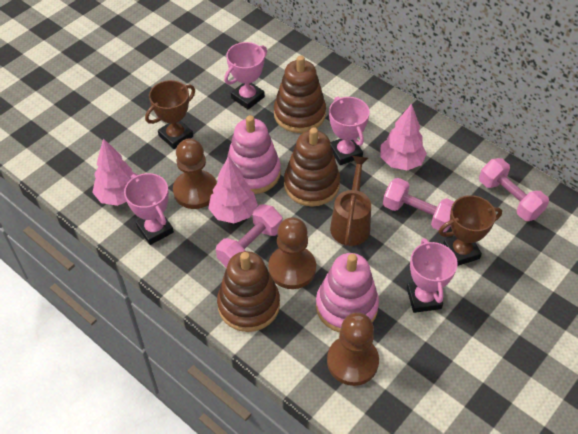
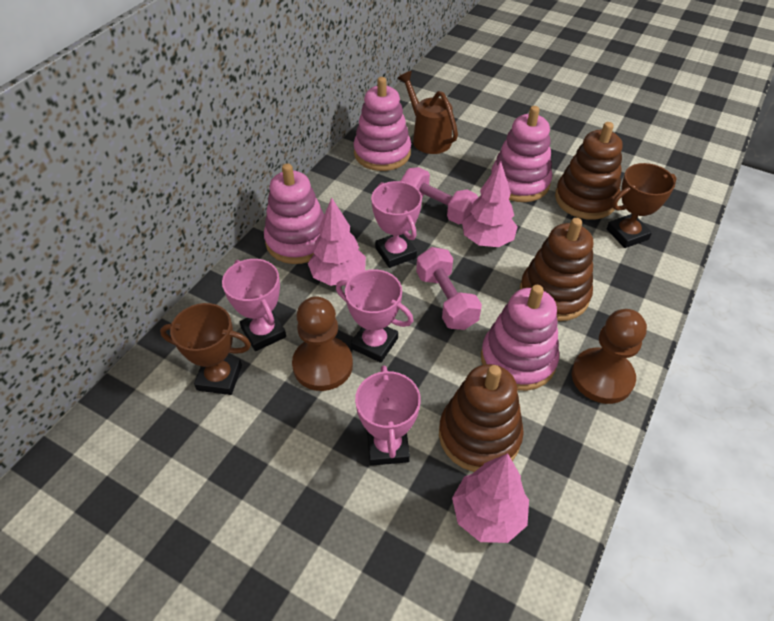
brown pawn: [173,139,217,209] [268,217,316,289] [327,313,379,386] = 3 -> [292,296,353,391] [572,309,647,404] = 2
pink dumbbell: [216,204,282,268] [383,178,454,232] [479,158,549,221] = 3 -> [401,167,478,224] [416,247,482,330] = 2
pink stacking toy: [227,115,281,194] [316,253,379,333] = 2 -> [264,163,324,264] [354,77,411,171] [481,285,559,391] [491,106,552,202] = 4

